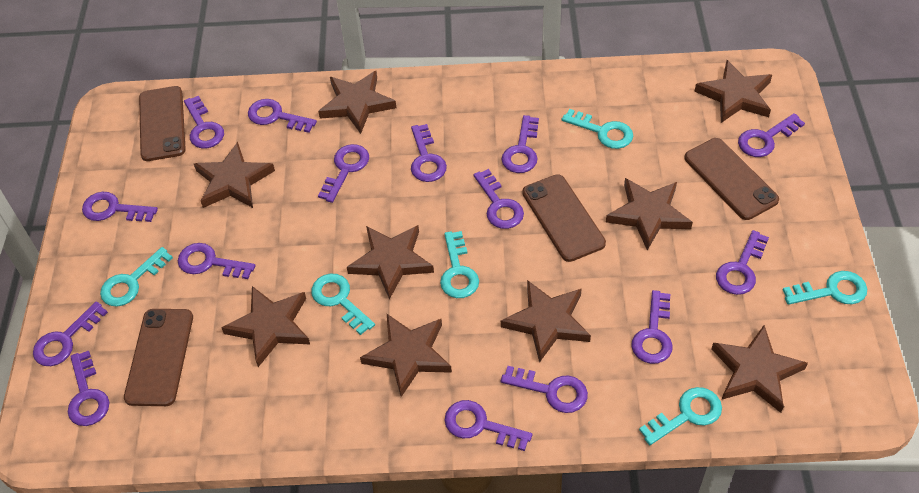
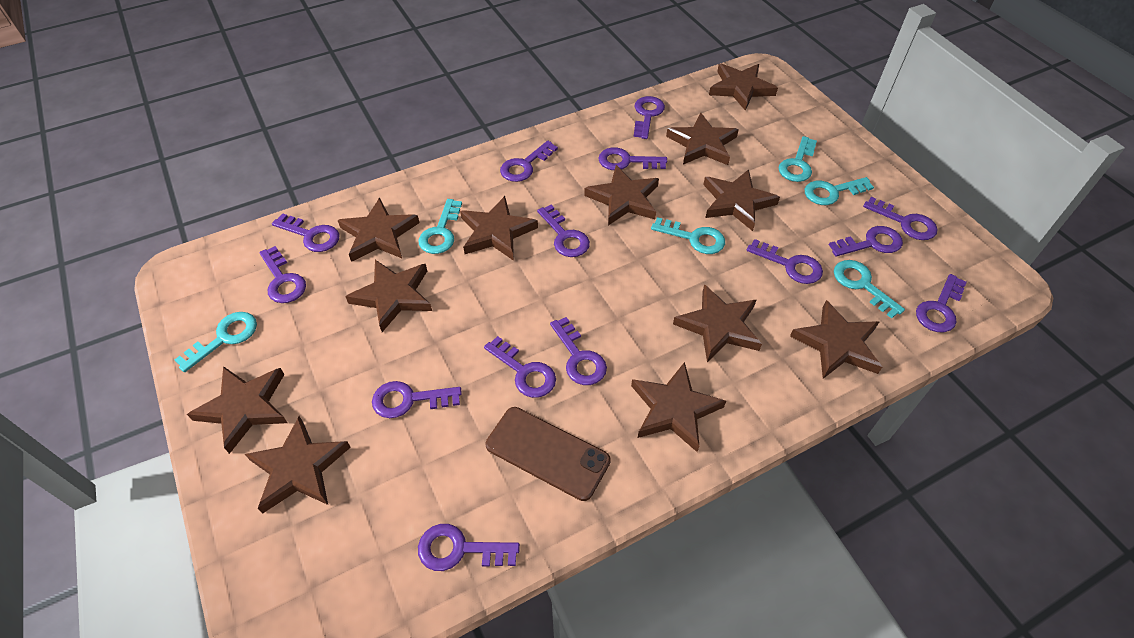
brown phone: [124,309,193,406] [139,86,186,161] [522,174,606,262] [684,138,779,220] = 4 -> [486,407,611,501] = 1
brown star: [194,142,275,208] [221,286,310,367] [318,71,396,134] [347,225,434,299] [360,314,452,397] [501,280,591,363] [606,178,693,250] [694,60,772,123] [711,325,808,413] = 9 -> [187,366,288,454] [245,416,351,514] [338,198,420,262] [345,260,432,332] [460,196,538,261] [584,165,659,226] [631,362,726,452] [666,113,739,165] [673,284,762,362] [703,169,780,231] [709,63,778,111] [790,300,882,379] = 12
purple key: [33,301,108,366] [68,351,109,426] [82,192,158,222] [178,243,255,279] [184,96,224,149] [248,99,317,133] [318,144,369,203] [411,124,447,182] [445,400,532,451] [473,169,524,229] [501,115,539,173] [501,366,588,413] [631,290,673,364] [716,230,769,295] [738,113,805,157] = 15 -> [259,246,306,303] [272,213,340,252] [372,381,462,418] [418,524,520,571] [484,336,556,398] [500,141,558,182] [537,205,590,257] [550,317,607,385] [598,147,667,170] [634,96,665,139] [747,239,823,284] [829,226,903,257] [863,197,938,240] [916,274,967,333] = 14

